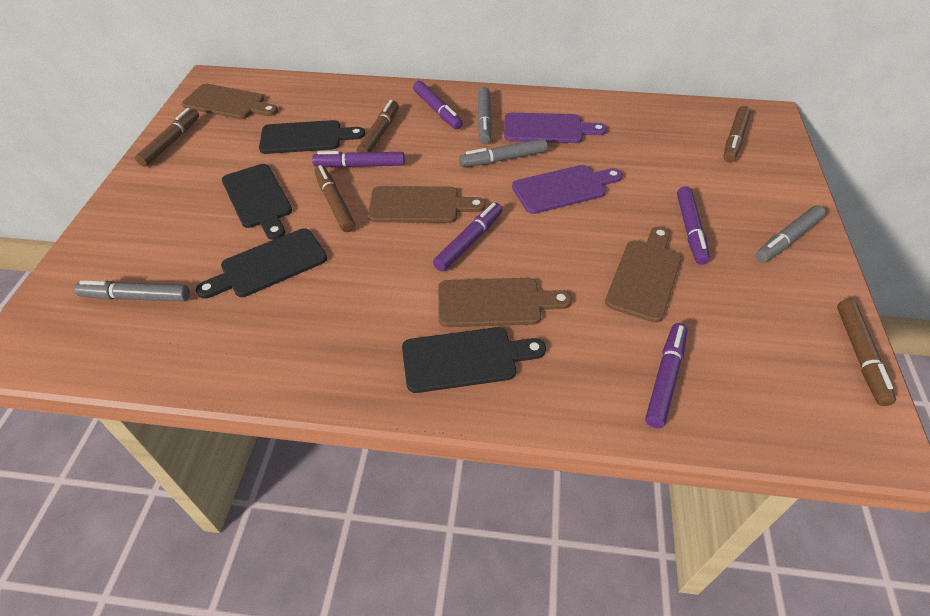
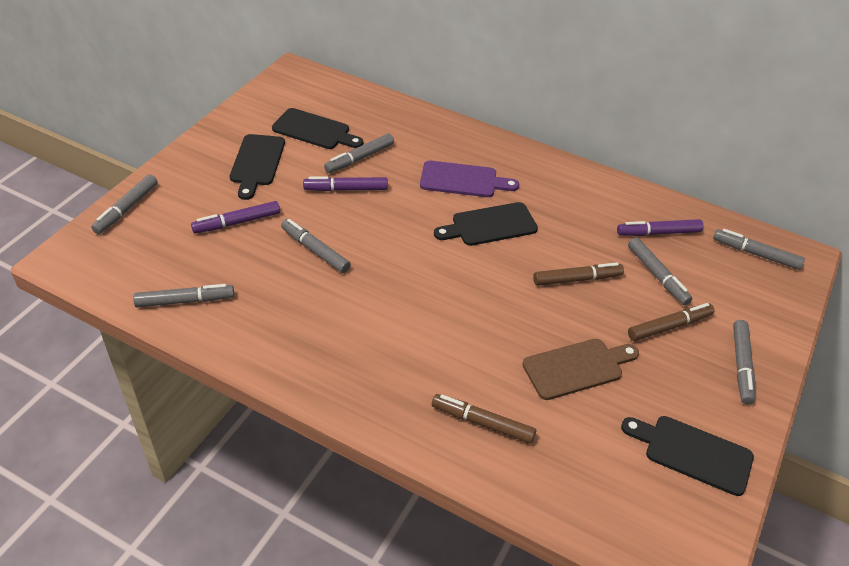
brown cutting board: [182,84,278,119] [368,186,486,223] [438,278,572,327] [605,226,681,323] = 4 -> [522,339,639,400] = 1
brown marker: [135,108,199,167] [314,165,355,232] [357,100,399,152] [723,106,751,162] [837,299,896,406] = 5 -> [432,394,536,444] [533,262,624,286] [628,303,714,341] = 3
grey marker: [74,280,190,302] [459,139,547,167] [478,87,492,144] [756,205,826,262] = 4 -> [91,175,158,234] [133,284,234,307] [281,219,351,273] [324,134,394,173] [628,237,692,305] [713,229,805,270] [733,320,755,404] = 7
purple cutting board: [504,113,607,143] [512,165,623,214] = 2 -> [420,160,519,197] = 1
purple marker: [312,151,405,168] [413,81,463,130] [433,203,503,271] [645,323,688,428] [677,186,710,265] = 5 -> [191,201,280,234] [303,176,388,191] [617,219,703,236] = 3

